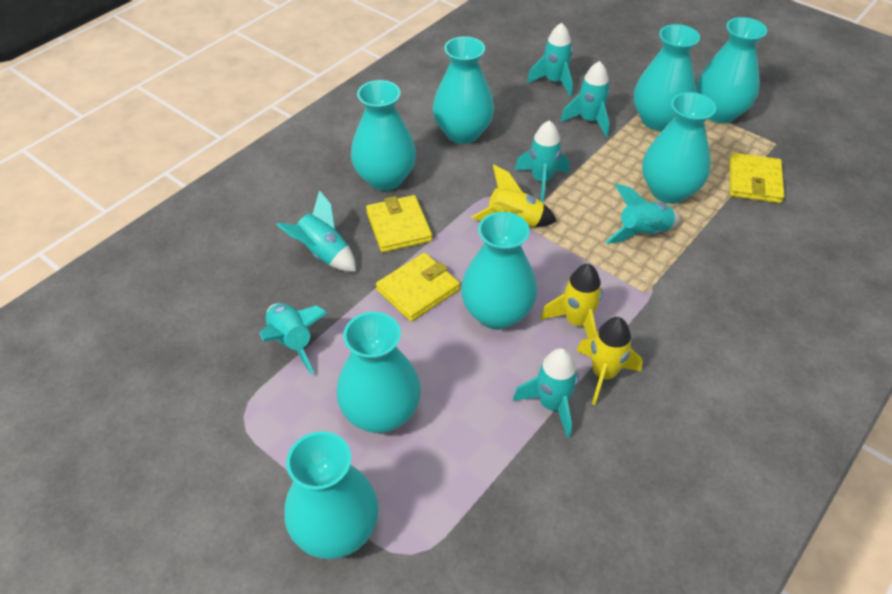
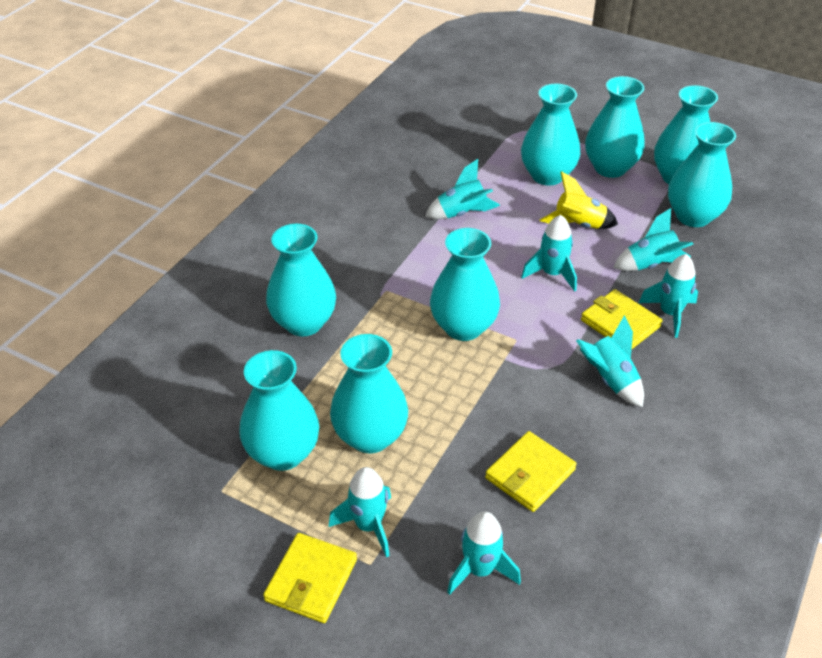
yellow rocket: [471,165,557,227] [540,264,603,338] [576,317,643,405] = 3 -> [540,171,618,229] = 1

